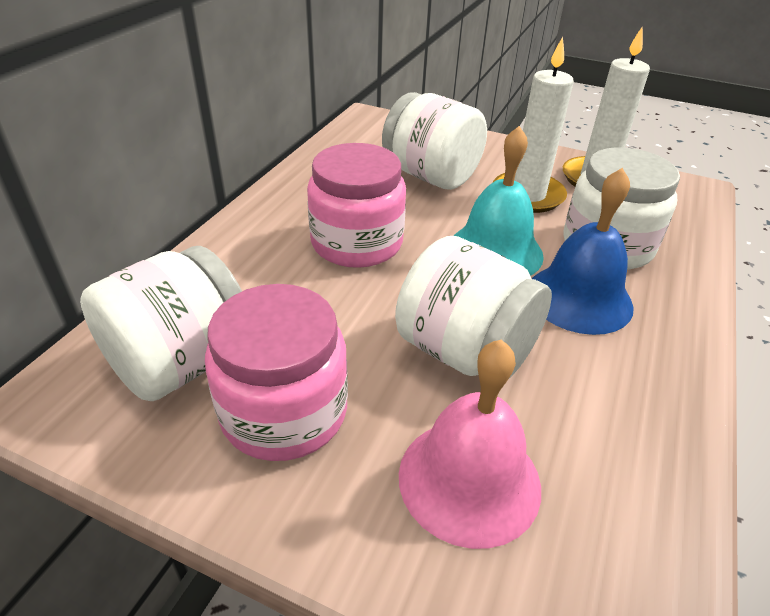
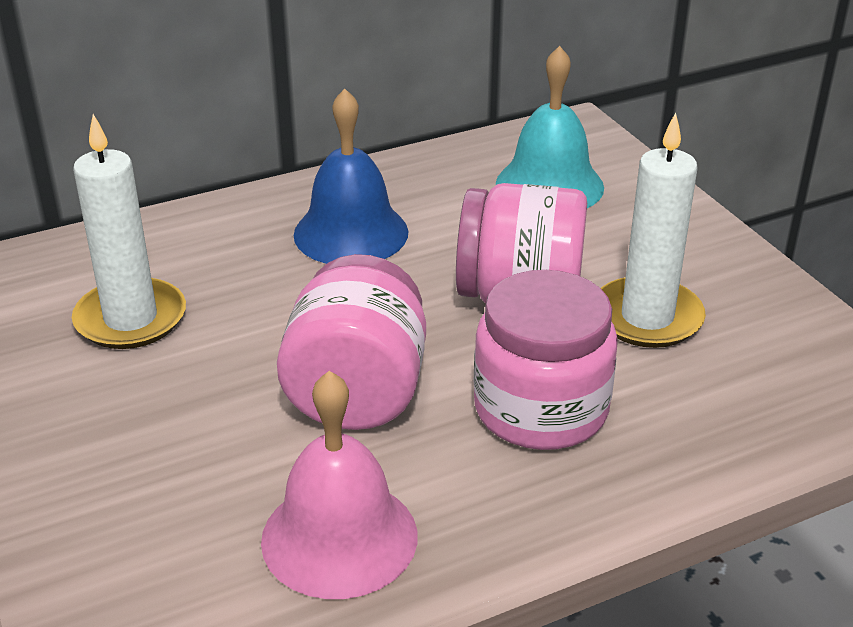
pink jar: [205,284,348,461] [307,143,406,268] = 2 -> [277,254,426,430] [456,183,587,303] [474,270,618,450] = 3
white jar: [80,246,242,401] [382,92,487,190] [395,236,552,377] [563,147,680,270] = 4 -> none = 0

